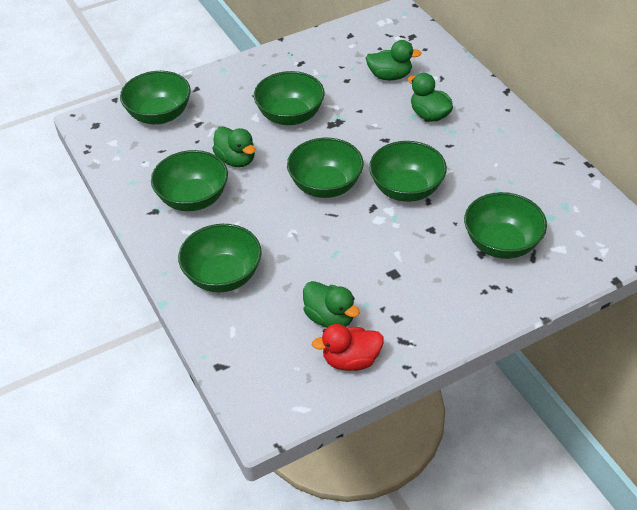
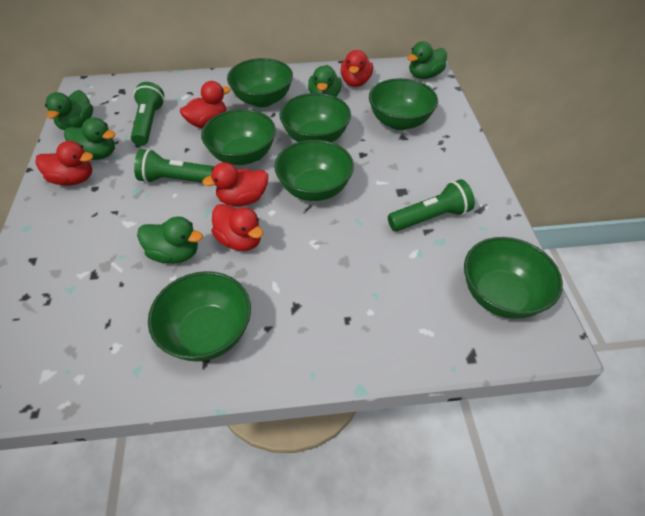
green duck: [212,126,255,167] [303,281,360,328] [366,40,422,80] [408,73,453,122] = 4 -> [45,90,93,130] [64,117,115,160] [137,216,203,264] [308,65,342,97] [407,41,447,79] = 5
green flashlight: none = 0 -> [131,82,165,146] [134,149,215,183] [388,179,475,231] = 3
red duck: [312,324,384,371] = 1 -> [35,141,93,186] [180,81,231,128] [202,162,268,206] [211,204,263,251] [340,50,373,87] = 5

